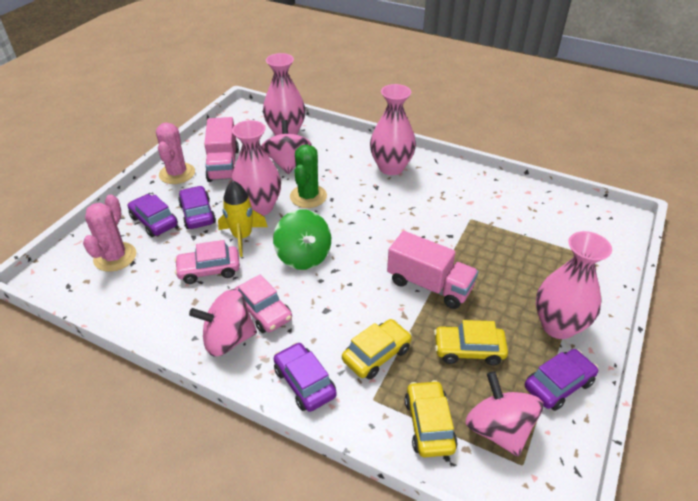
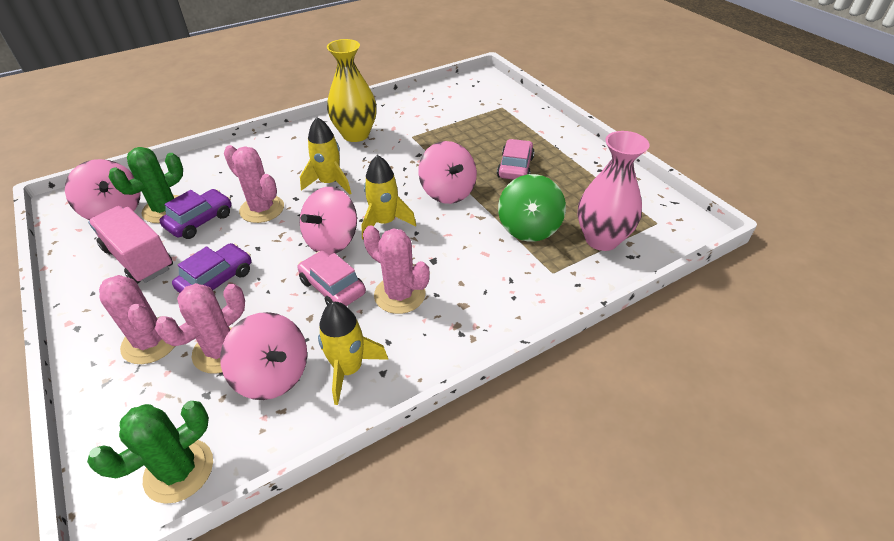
green cactus: [290,145,327,208] = 1 -> [87,401,213,504] [109,147,183,223] = 2
pink cactus: [83,194,136,272] [156,123,195,184] = 2 -> [99,275,175,364] [155,283,245,374] [224,145,284,223] [363,225,429,314] = 4
pink spinning top: [189,289,257,356] [261,120,312,174] [465,371,544,456] = 3 -> [65,159,141,220] [220,312,307,400] [300,187,357,255] [418,141,477,204] = 4
pink truck: [204,117,239,182] [387,231,478,309] = 2 -> [88,206,173,284] = 1
pink vase: [231,120,281,216] [263,53,306,136] [370,84,416,175] [536,231,612,339] = 4 -> [578,131,649,251] = 1
purple car: [128,194,178,237] [178,186,216,229] [274,342,337,412] [525,349,598,411] = 4 -> [159,189,232,239] [172,243,251,293] = 2
yellow car: [342,319,412,380] [405,380,458,457] [434,320,508,366] = 3 -> none = 0
yellow rocket: [218,181,268,257] = 1 -> [300,117,352,195] [318,302,389,405] [362,155,416,239] = 3
yellow vase: none = 0 -> [327,39,377,142] = 1

